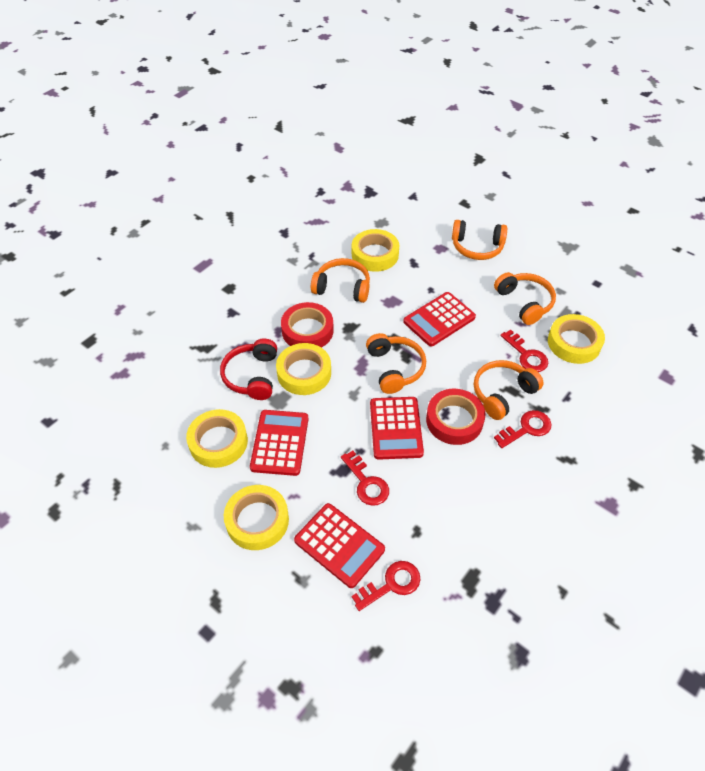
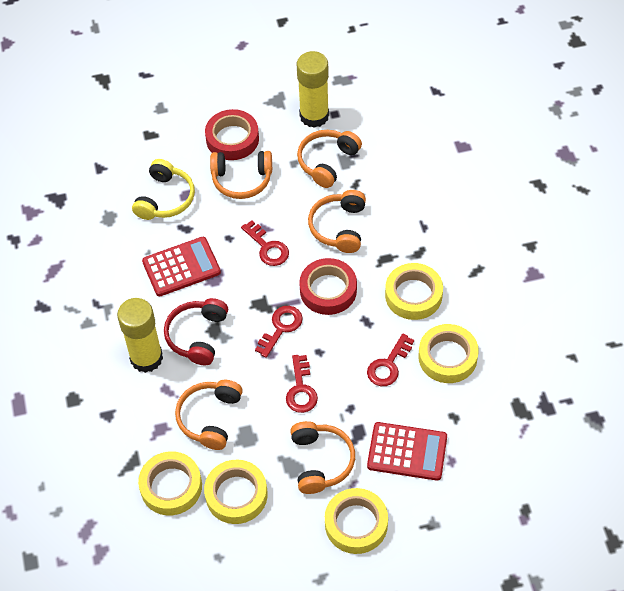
red calculator: [250,410,308,476] [294,503,385,588] [370,397,424,460] [403,292,476,347] = 4 -> [142,237,221,296] [367,422,447,481] = 2
yellow glue stick: none = 0 -> [117,298,163,373] [297,51,329,128] = 2
yellow headphones: none = 0 -> [132,159,195,220] = 1

